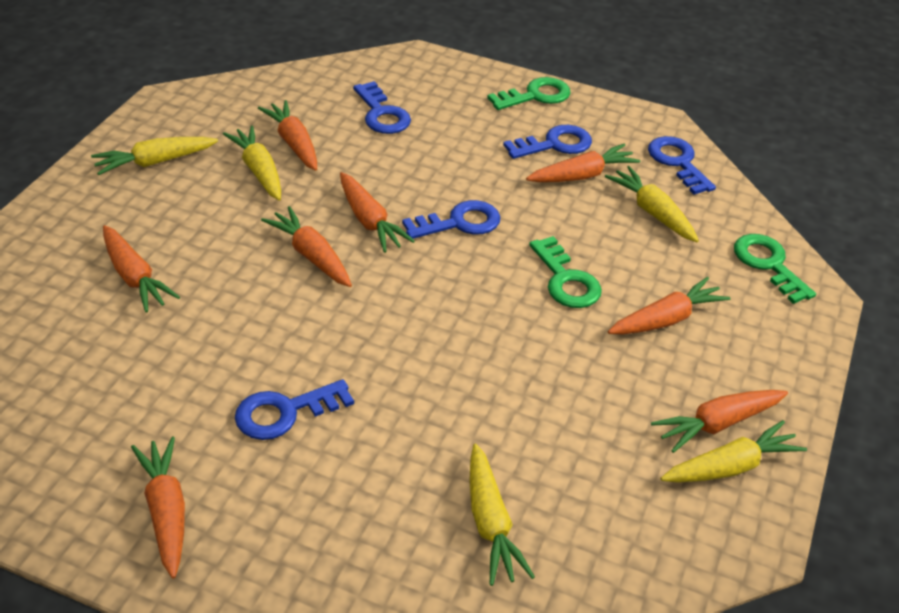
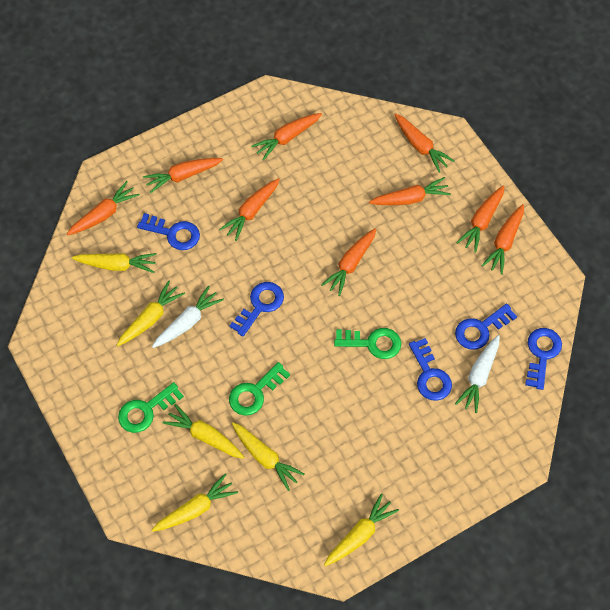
orange carrot: [103,225,180,312] [131,437,185,579] [258,100,317,171] [261,206,352,287] [340,172,415,253] [526,144,640,182] [608,277,731,334] [651,390,788,453] = 8 -> [67,181,140,235] [143,158,223,194] [219,178,280,241] [251,113,322,161] [321,228,376,296] [369,177,451,205] [394,113,455,173] [456,185,505,252] [482,204,524,274] = 9
white carrot: none = 0 -> [152,285,224,348] [455,335,499,413] = 2
yellow carrot: [91,137,218,175] [223,126,281,201] [469,444,535,586] [605,166,699,242] [661,420,807,483] = 5 -> [72,253,157,273] [117,281,185,346] [152,473,238,532] [162,404,244,459] [232,422,305,491] [324,494,399,566] = 6

